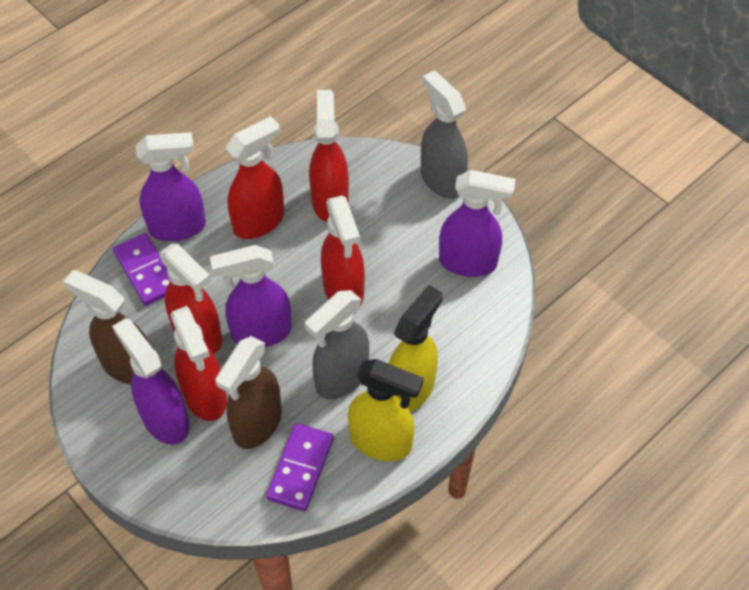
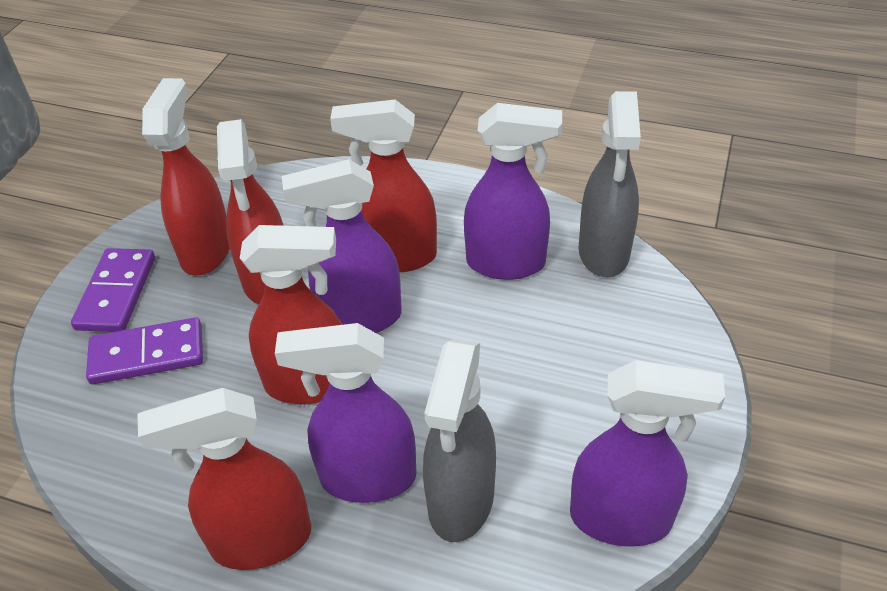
brown spray bottle: [63,270,149,384] [215,336,282,449] = 2 -> none = 0
yellow spray bottle: [348,359,424,461] [388,285,443,412] = 2 -> none = 0

